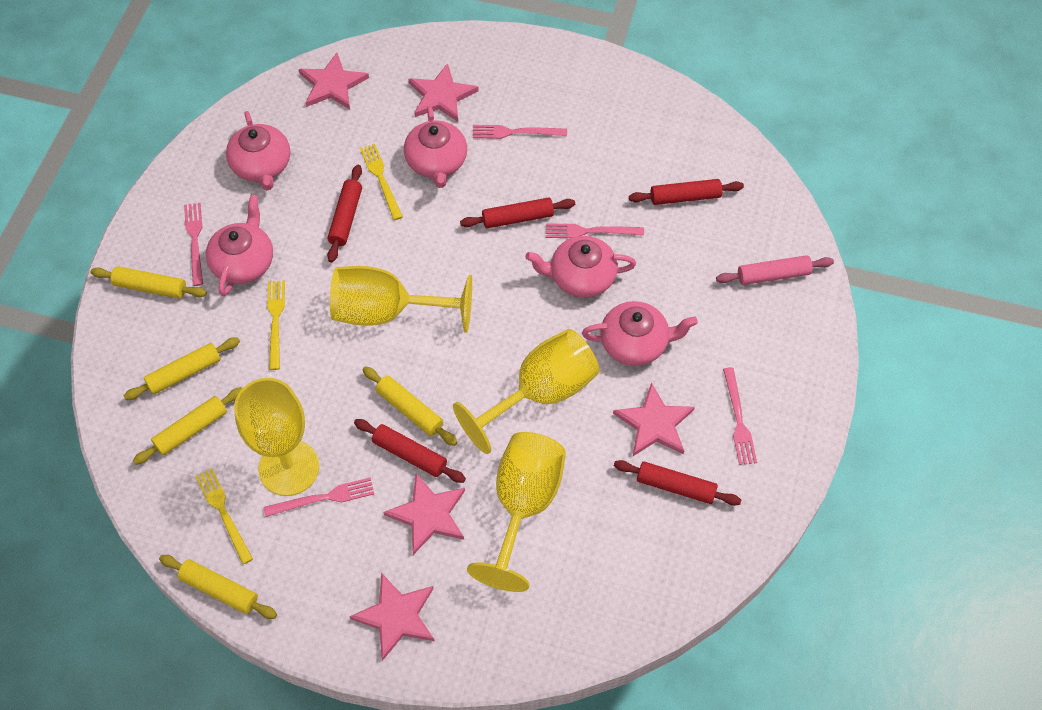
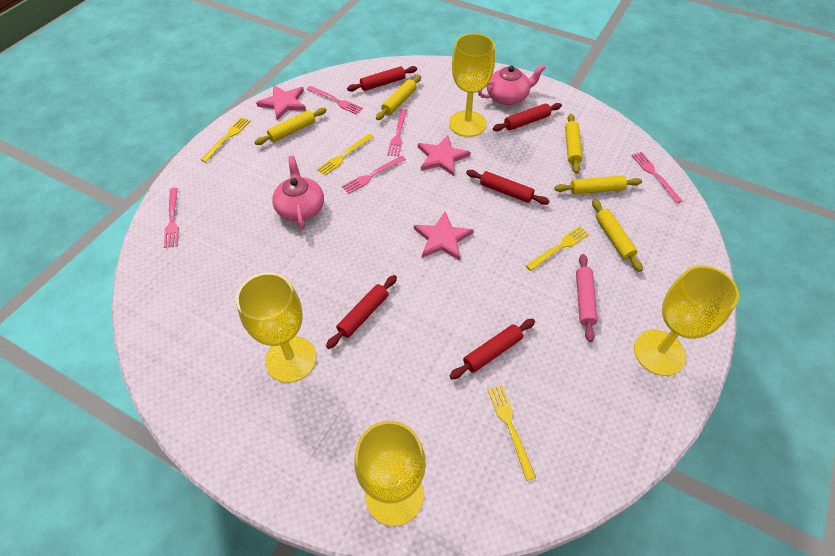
pink star: [299,53,369,109] [349,573,435,661] [383,474,465,555] [408,63,479,122] [613,382,695,456] = 5 -> [256,85,306,120] [414,212,474,261] [418,135,471,176] = 3
pink teapot: [206,194,273,296] [226,111,290,190] [404,106,467,188] [525,236,636,298] [582,301,698,366] = 5 -> [272,156,324,229] [478,64,545,105] = 2
yellow fork: [195,468,253,564] [267,280,285,370] [360,144,403,220] = 3 -> [201,117,250,162] [317,134,374,176] [488,385,536,481] [526,226,589,271] = 4

